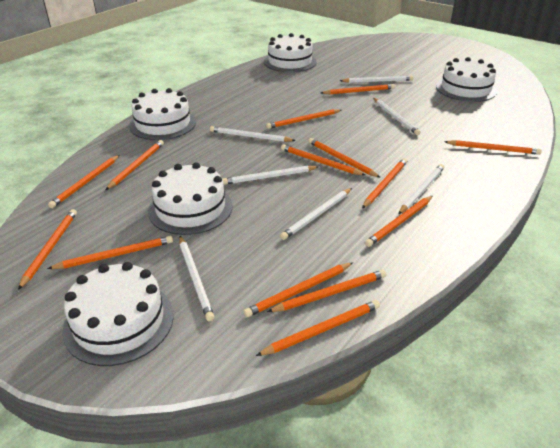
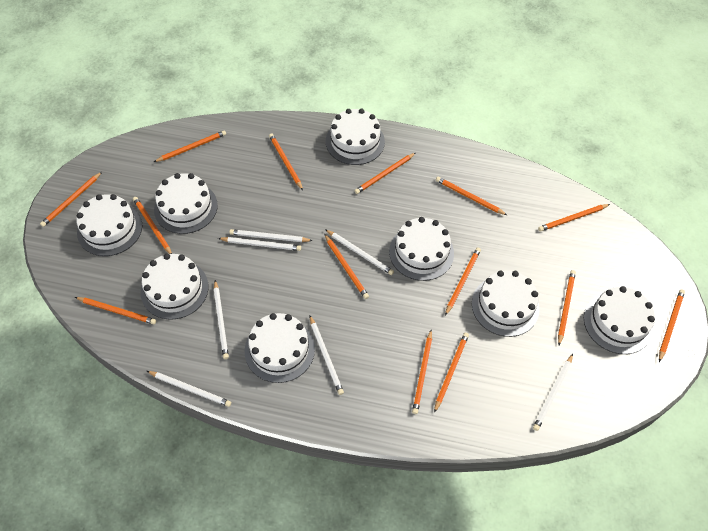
white cake: [62,262,174,366] [129,88,196,140] [148,162,232,235] [264,33,317,72] [436,57,497,102] = 5 -> [76,194,142,256] [141,253,208,320] [154,173,218,234] [245,313,315,383] [326,109,385,165] [389,217,454,281] [472,270,540,337] [584,286,655,354] = 8

